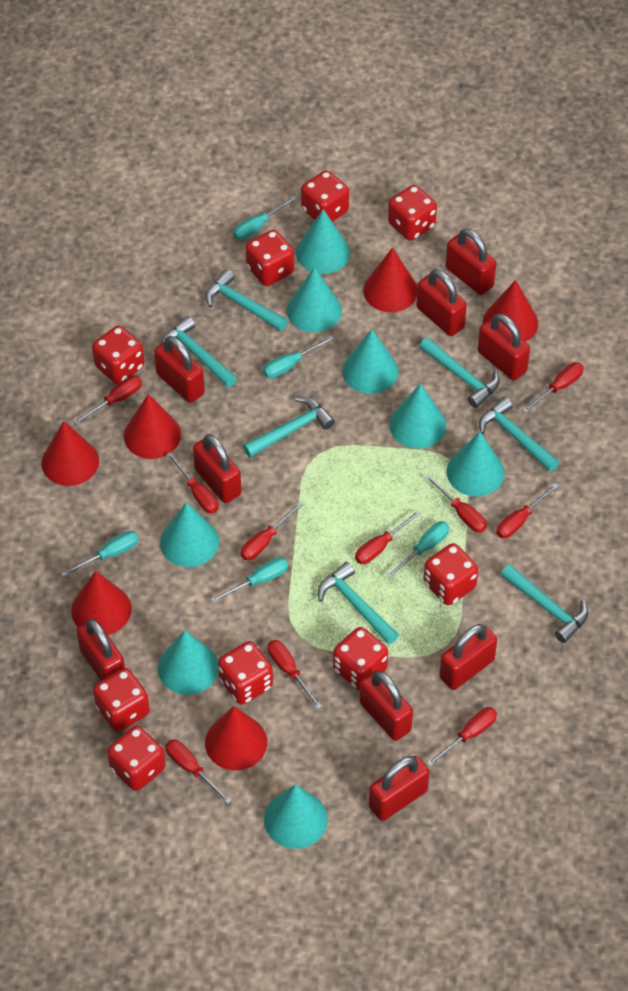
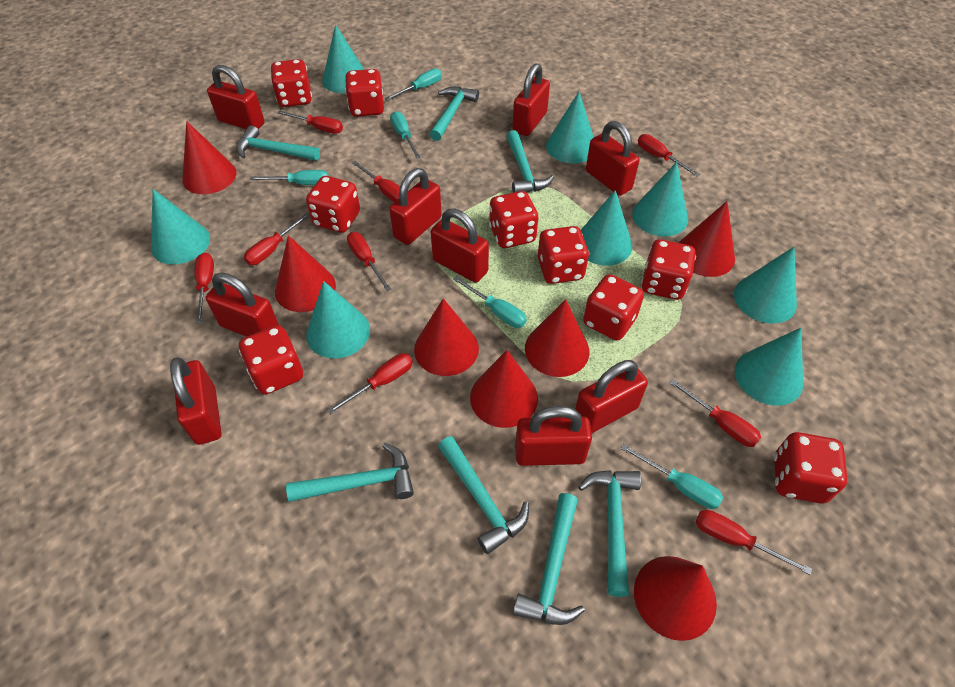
red cone: [41,421,99,486] [71,571,131,635] [124,394,181,459] [205,706,267,770] [363,247,417,312] [483,280,538,342] = 6 -> [182,121,237,194] [275,235,336,312] [414,298,479,376] [470,350,538,428] [525,299,589,377] [634,556,717,641] [679,201,735,277] = 7
red screwdriver: [73,376,142,425] [165,739,232,804] [166,452,219,514] [240,502,303,560] [267,640,322,709] [355,510,421,564] [425,474,487,533] [427,707,497,766] [496,484,559,538] [523,362,584,413] = 10 -> [194,253,214,323] [244,212,310,265] [277,110,343,134] [327,353,413,414] [347,232,392,291] [352,161,400,202] [638,134,700,177] [669,379,761,447] [696,510,812,575] = 9

